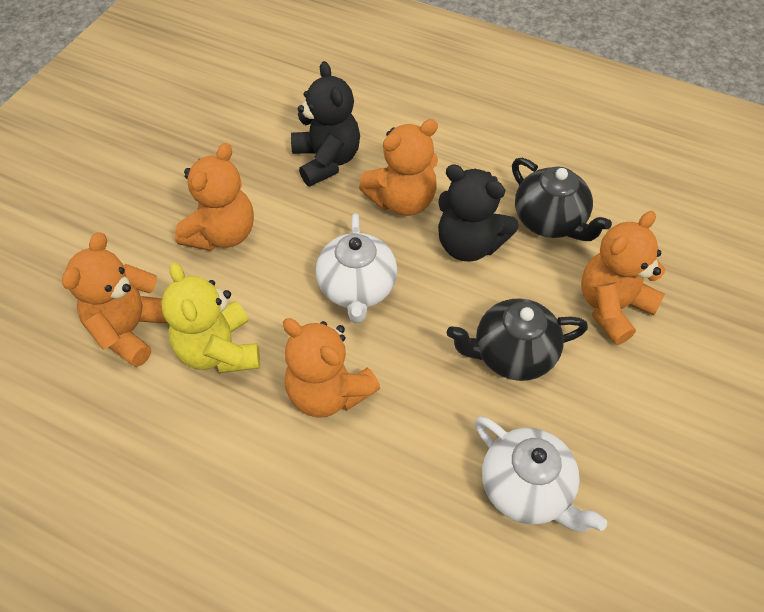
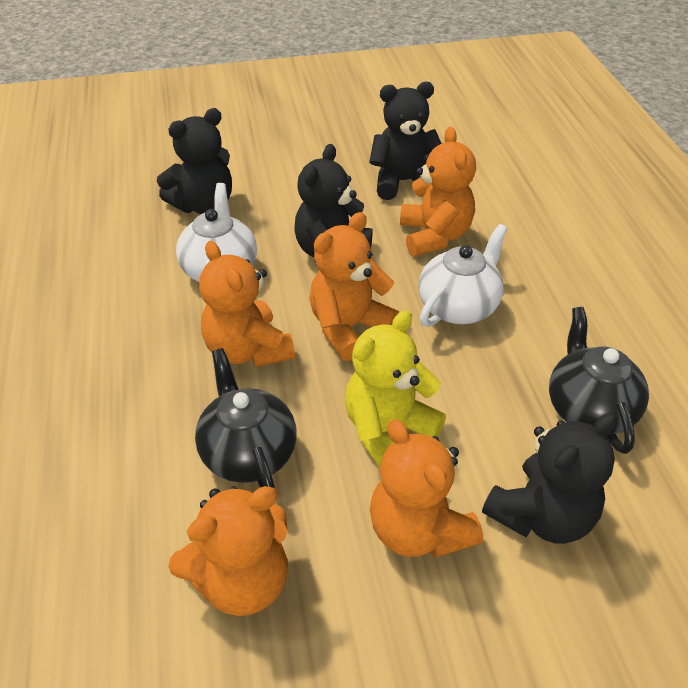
black teddy bear: [291,61,360,186] [438,164,519,262] = 2 -> [157,108,232,214] [294,144,373,266] [369,82,442,200] [482,413,617,544] = 4

